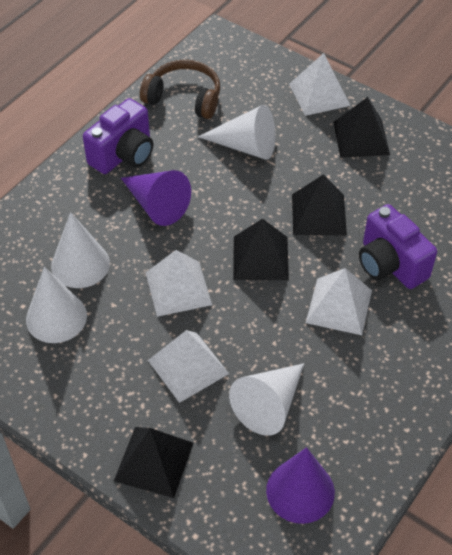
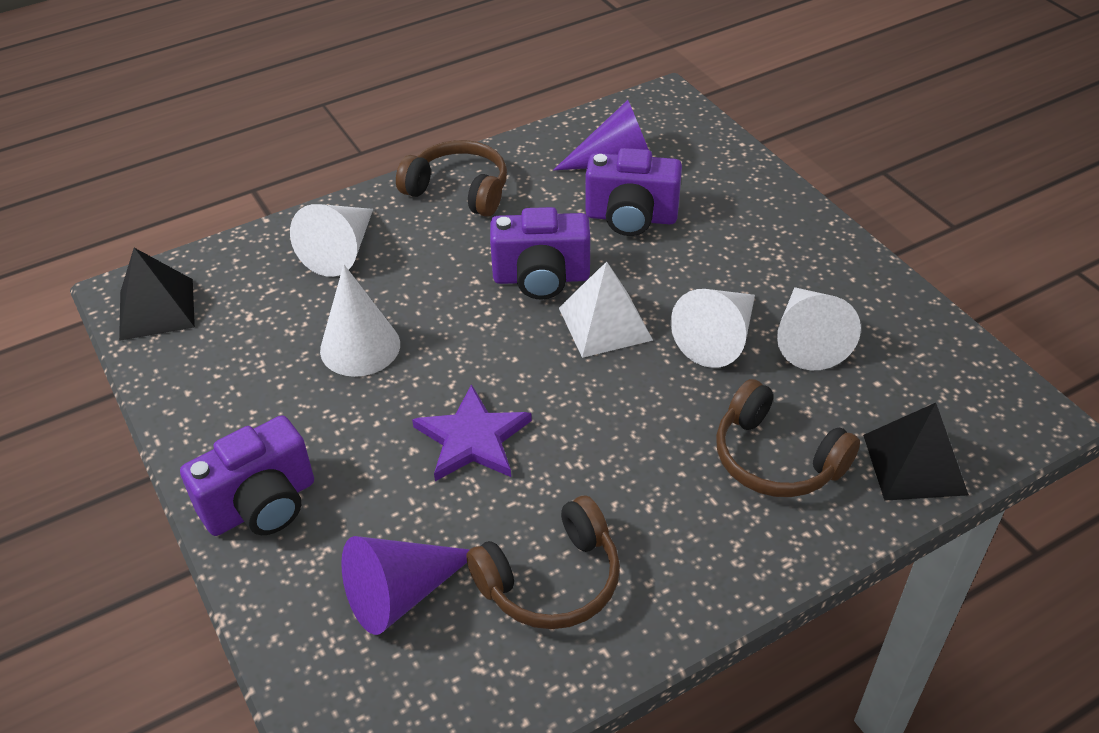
black pyramid: [114,427,193,498] [233,219,289,280] [292,174,347,236] [333,97,390,158] = 4 -> [119,248,195,341] [863,403,969,501] = 2
brown headphones: [140,60,220,119] = 1 -> [396,140,507,217] [466,496,620,629] [716,379,860,497] = 3
purple camera: [83,98,153,174] [359,204,437,289] = 2 -> [180,415,314,536] [490,207,590,299] [585,148,682,236] = 3
purple star: none = 0 -> [412,384,532,481] = 1
white pyramid: [146,250,212,317] [148,330,229,403] [289,53,351,116] [306,268,372,335] = 4 -> [559,261,653,358] = 1

